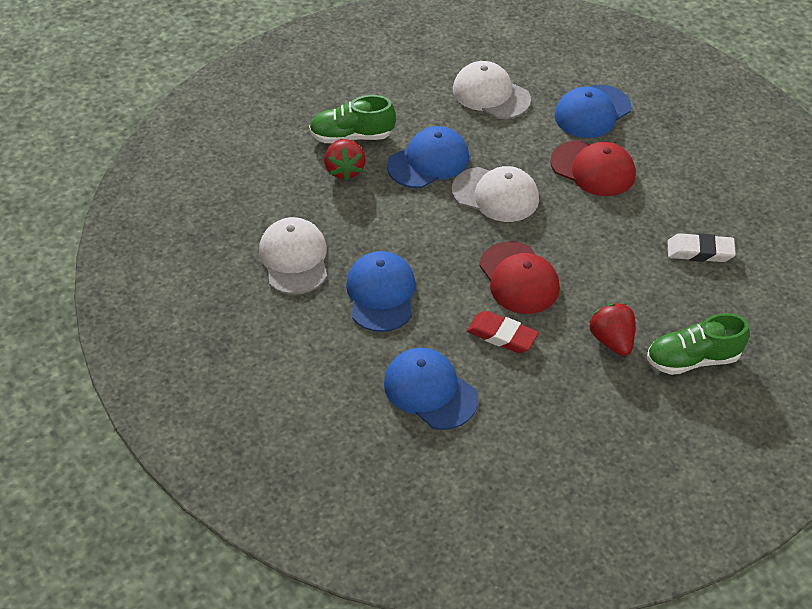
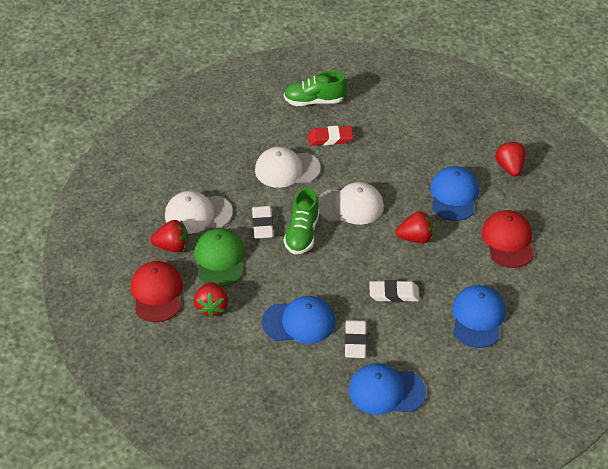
green cap: none = 0 -> [194,228,245,287] = 1
red strawberry: [324,139,366,181] [589,303,635,356] = 2 -> [151,220,189,252] [194,282,228,318] [396,211,434,243] [495,141,526,177] = 4
white eraser: [667,233,736,262] = 1 -> [252,206,274,239] [345,320,367,358] [369,280,420,302] = 3

